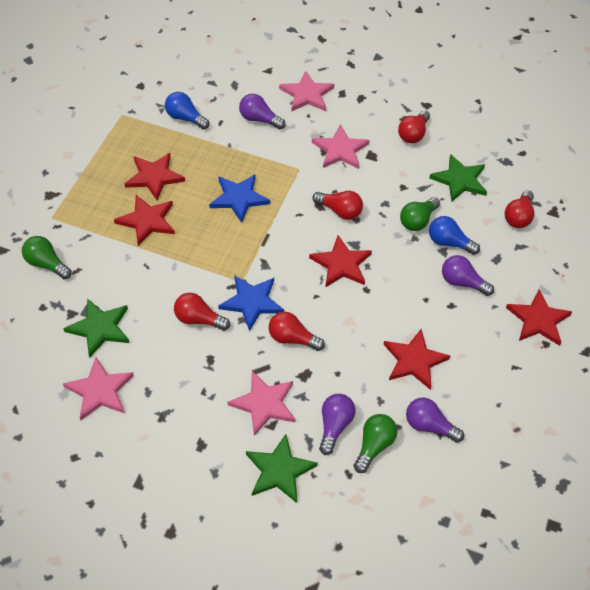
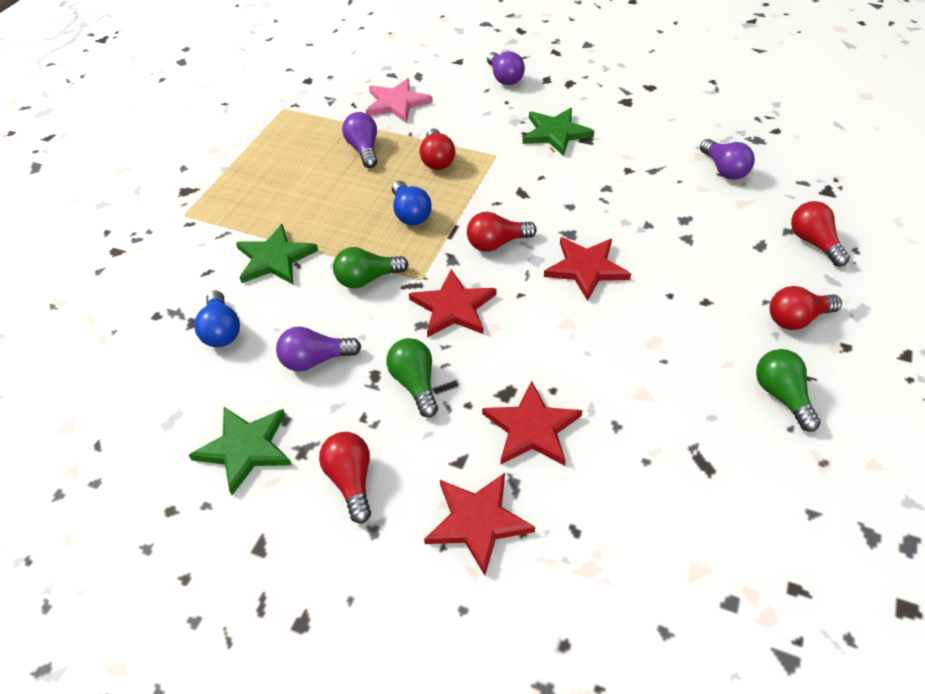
blue star: [209,175,270,223] [218,275,284,331] = 2 -> none = 0
pink star: [63,357,134,420] [227,371,296,436] [279,71,334,112] [312,125,370,169] = 4 -> [366,78,433,123] = 1
red star: [114,195,175,246] [125,153,185,200] [309,235,372,287] [383,329,450,390] [506,289,572,346] = 5 -> [409,269,496,338] [424,473,535,575] [482,381,583,466] [544,237,631,301] = 4

